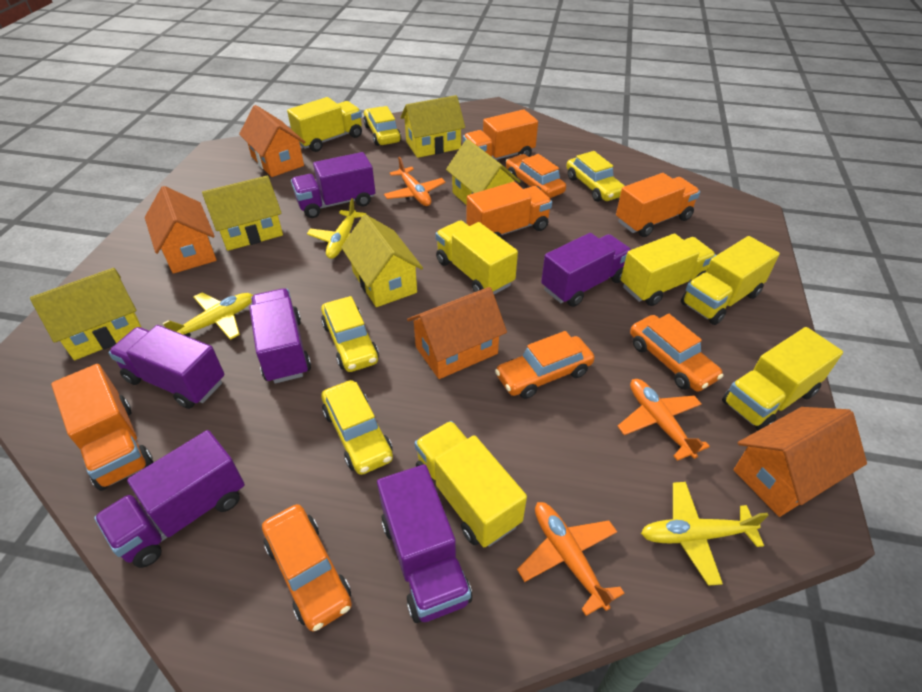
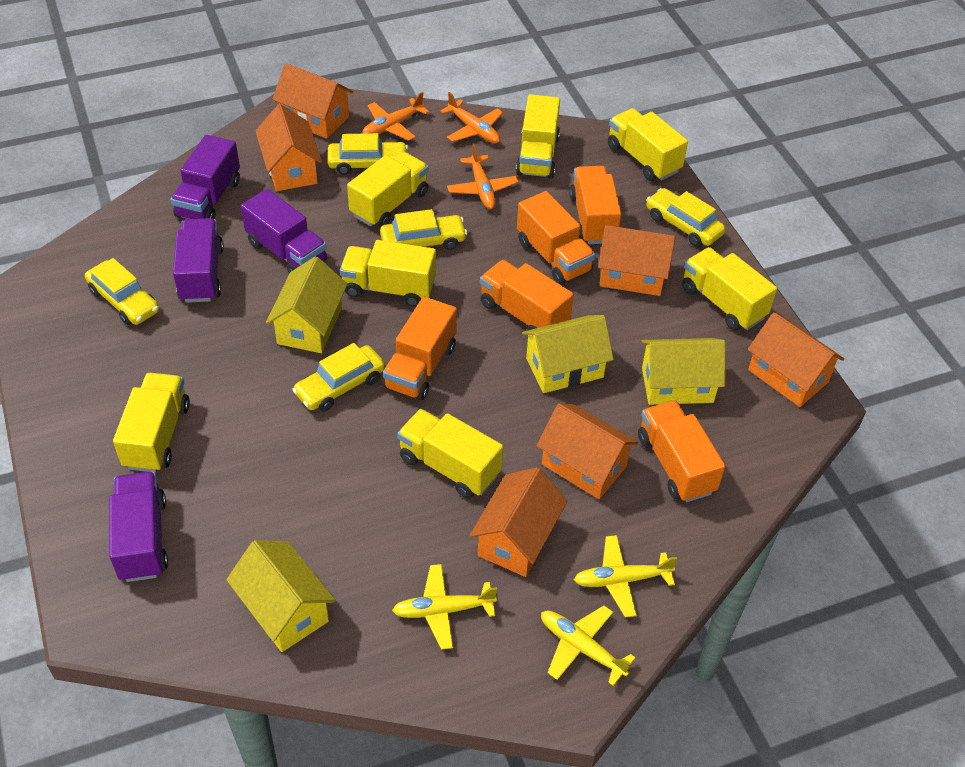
orange car: [262,504,352,632] [495,331,595,399] [506,154,566,198] [630,314,723,392] = 4 -> none = 0
orange house: [145,186,217,274] [239,105,305,177] [407,287,507,379] [734,407,867,517] = 4 -> [255,104,322,191] [272,63,353,139] [470,467,568,577] [537,403,638,499] [598,225,675,296] [748,312,844,407] = 6
orange truck: [51,364,153,491] [463,109,538,160] [466,182,552,238] [616,173,700,237] = 4 -> [383,297,457,401] [480,260,574,331] [517,191,595,285] [569,166,622,244] [638,400,726,502] = 5
purple truck: [94,430,245,568] [108,325,225,409] [249,288,311,384] [291,152,375,218] [377,464,472,623] [541,233,631,307] = 6 -> [109,472,168,582] [170,135,240,219] [173,218,224,303] [241,189,327,274] = 4
yellow car: [321,296,379,372] [321,380,393,475] [363,106,401,146] [566,151,625,202] = 4 -> [85,258,159,325] [292,343,385,412] [327,133,408,175] [380,209,467,250] [646,188,725,247] = 5
yellow house: [30,268,142,360] [202,175,283,251] [341,215,423,307] [400,95,465,158] [446,139,521,205] = 5 -> [226,540,335,652] [266,256,347,353] [522,315,614,393] [641,338,726,405] = 4
yellow truck: [287,97,362,152] [414,421,527,547] [435,220,518,295] [621,234,716,306] [681,236,780,325] [722,327,843,430] = 6 -> [113,373,190,473] [340,240,436,307] [347,152,429,228] [397,409,503,498] [516,94,560,179] [608,108,688,181] [682,247,777,330] = 7

